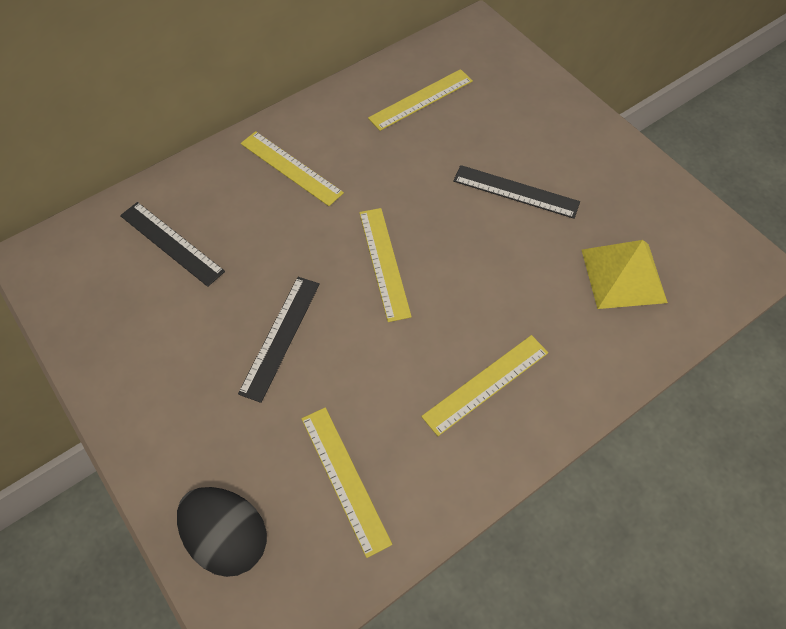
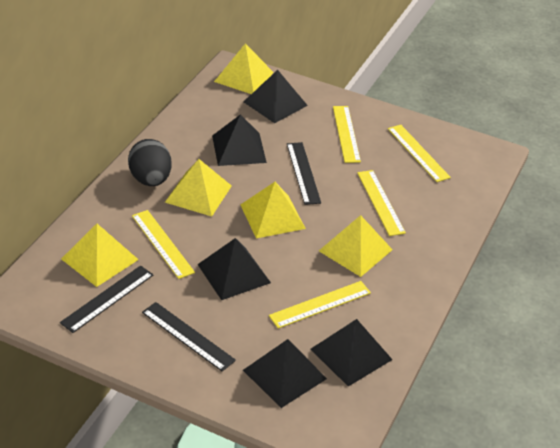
black pyramid: none = 0 -> [197,238,271,300] [212,114,267,166] [243,70,308,123] [243,339,327,408] [311,319,393,386] = 5
yellow pyramid: [582,240,668,309] = 1 -> [61,224,139,287] [165,159,232,216] [214,43,274,94] [240,182,306,238] [319,215,393,277] = 5

